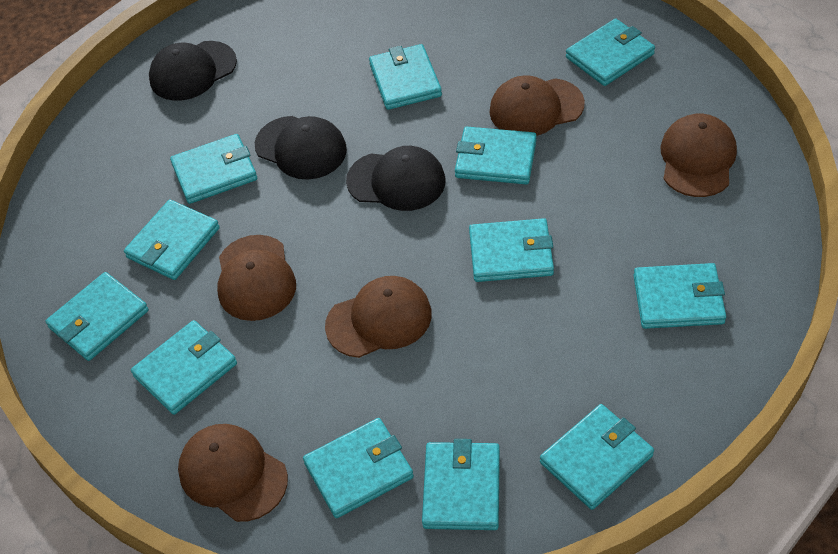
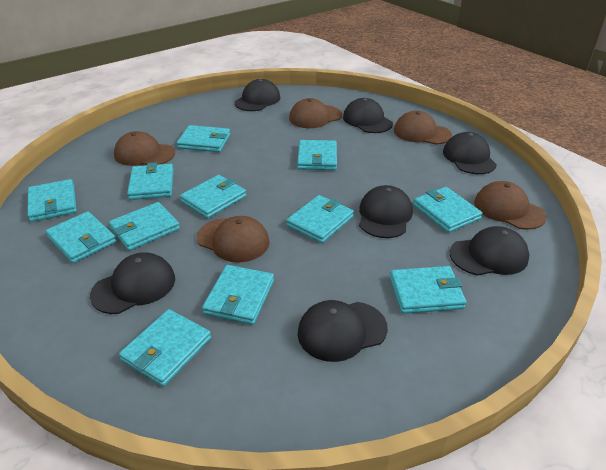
black cap: [149,41,237,101] [255,116,347,180] [346,146,445,211] = 3 -> [90,252,175,314] [234,79,280,111] [298,300,388,362] [343,98,393,133] [359,185,413,238] [443,132,497,174] [450,226,529,276] = 7

